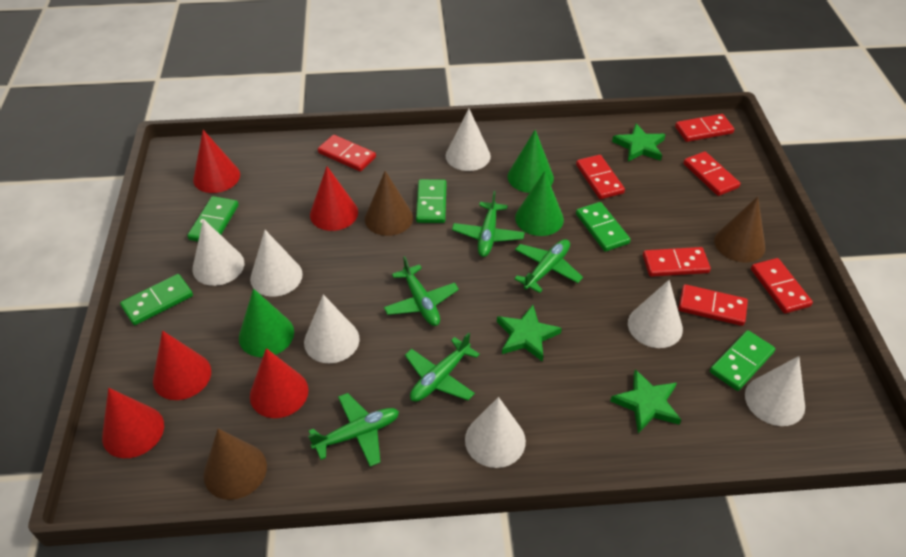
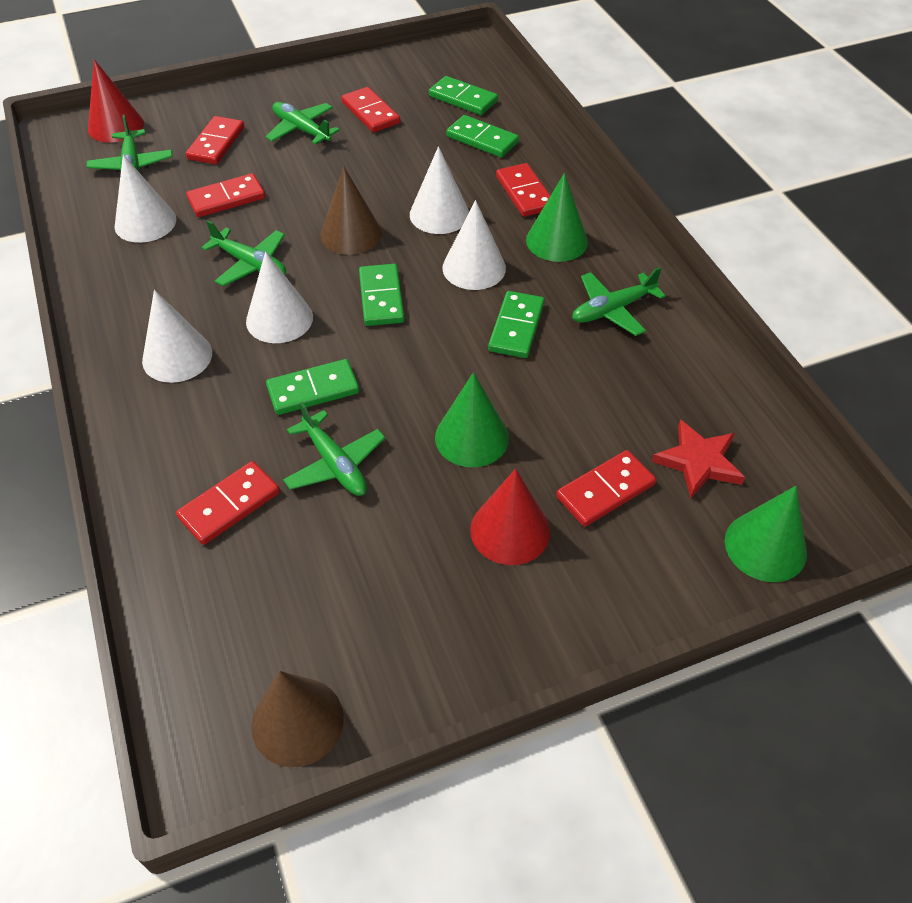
brown cone: [204,429,267,500] [365,171,413,236] [714,197,765,262] = 3 -> [251,671,344,767] [320,166,382,255] = 2
green star: [497,305,562,362] [610,369,681,433] [612,123,666,161] = 3 -> none = 0
red cone: [102,388,164,458] [153,330,211,400] [193,130,240,193] [250,348,308,418] [310,166,358,231] = 5 -> [88,59,144,143] [470,469,550,565] = 2
red domino: [318,135,376,172] [576,155,625,199] [643,247,711,277] [675,114,734,142] [678,284,748,326] [683,151,740,196] [751,258,813,314] = 7 -> [176,461,280,545] [186,116,244,165] [186,173,265,217] [341,87,400,133] [496,163,550,217] [556,450,656,527] = 6
red star: none = 0 -> [652,420,745,498] = 1
white cone: [192,219,244,286] [250,230,303,297] [304,294,360,363] [446,109,491,171] [465,397,526,468] [628,280,683,348] [745,356,805,426] = 7 -> [114,155,176,243] [142,290,212,383] [246,252,313,343] [410,146,469,234] [442,200,506,290] = 5

